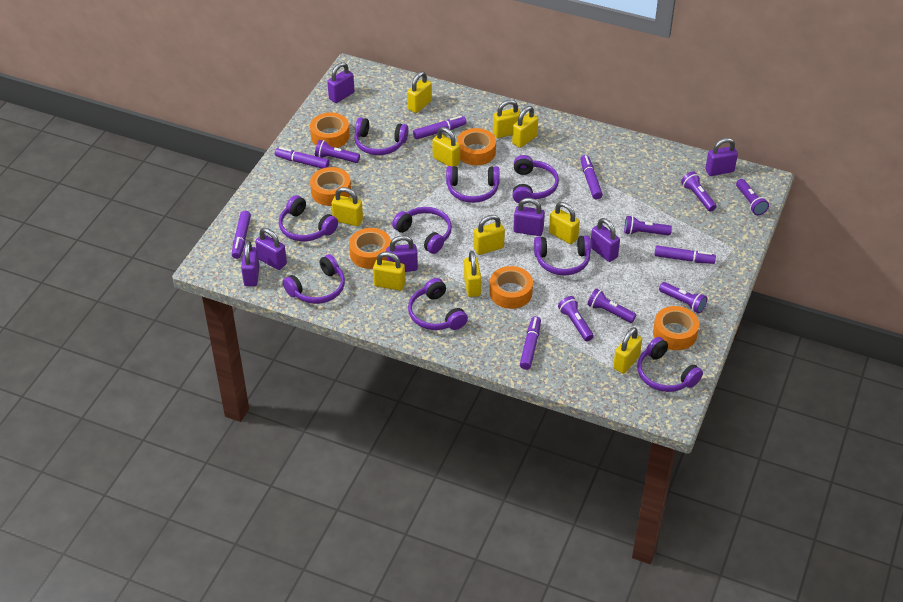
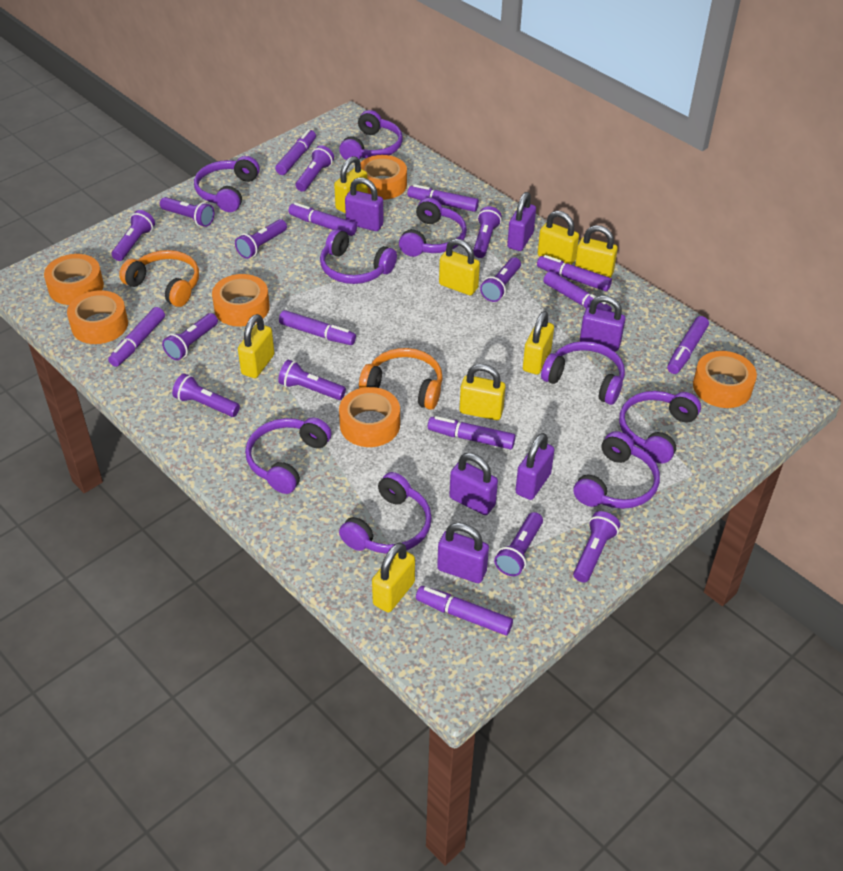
orange headphones: none = 0 -> [119,250,199,307] [359,348,443,410] = 2
purple flashlight: [315,140,360,163] [558,296,594,341] [587,288,636,323] [624,216,672,235] [659,282,707,313] [681,171,717,212] [736,179,769,215] = 7 -> [112,210,155,261] [160,197,214,227] [162,313,218,360] [172,373,240,417] [235,219,287,259] [278,360,346,400] [296,145,334,192] [473,206,502,258] [480,257,521,302] [494,512,543,576] [573,511,620,582] = 11
purple marker: [232,211,251,259] [275,147,330,169] [413,116,466,139] [520,316,541,370] [580,155,603,199] [654,245,716,264] = 6 -> [108,307,165,367] [275,129,316,175] [279,310,356,345] [288,202,357,236] [407,184,479,212] [416,586,513,635] [428,416,516,449] [537,255,612,291] [543,271,612,312] [667,316,709,374] = 10
purple padlock: [241,240,260,286] [255,228,287,270] [327,62,355,103] [386,235,418,272] [514,198,545,236] [591,218,620,262] [705,138,738,176] = 7 -> [345,177,384,231] [437,523,489,583] [449,453,498,515] [507,192,536,251] [515,433,554,500] [580,295,625,351] = 6
yellow padlock: [332,187,363,226] [373,252,405,291] [407,71,432,113] [432,127,460,167] [464,251,481,297] [473,215,505,255] [493,100,521,138] [512,106,538,148] [549,202,580,244] [613,327,642,374] = 10 -> [238,314,275,378] [334,156,368,213] [372,542,415,612] [439,239,480,295] [460,364,506,420] [523,311,554,375] [538,211,579,265] [575,225,618,278] = 8

